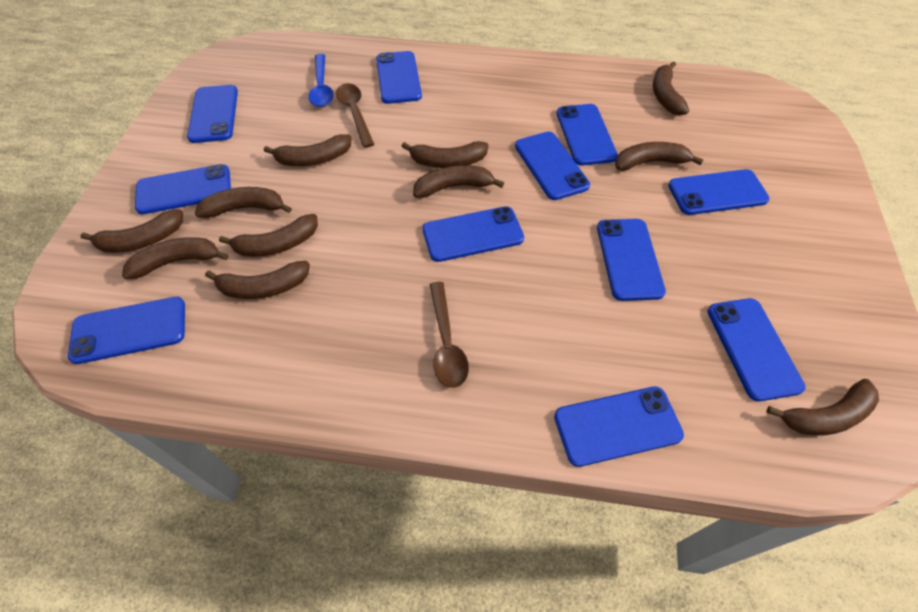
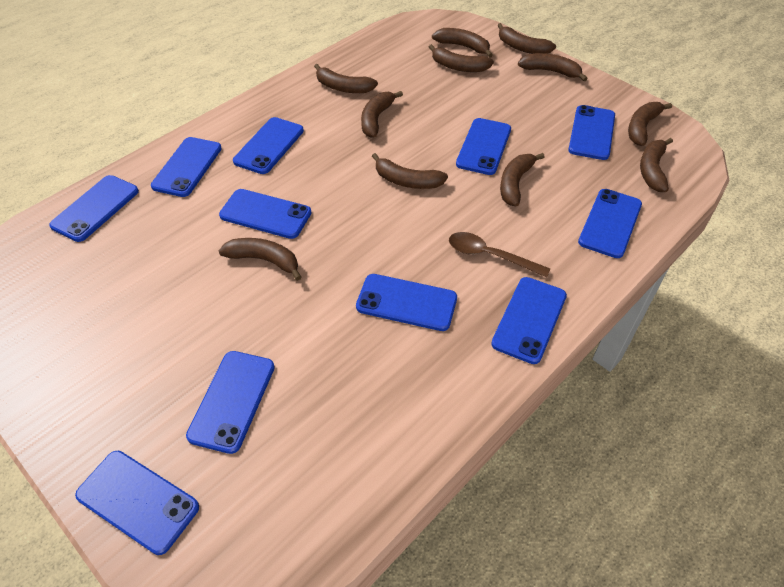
blue spoon: [308,54,334,107] = 1 -> none = 0
brown spoon: [336,83,374,148] [430,282,469,388] = 2 -> [449,232,550,277] = 1

